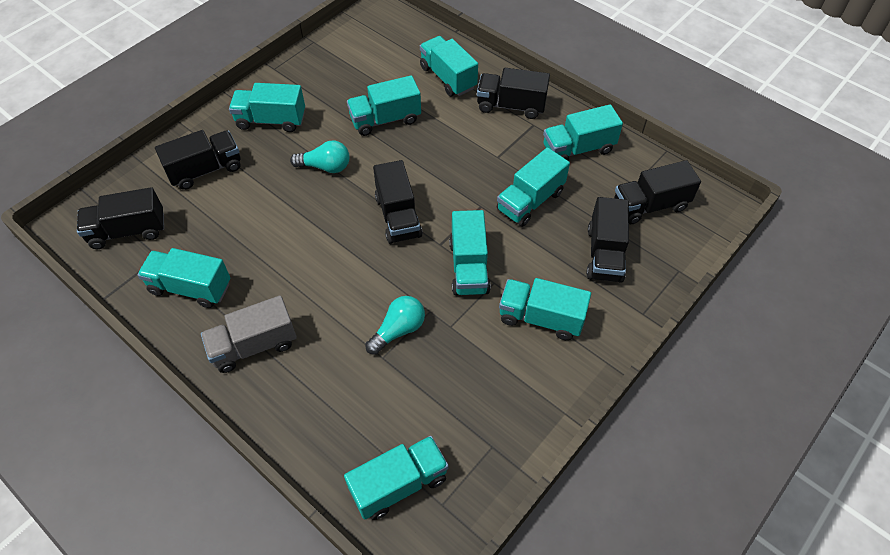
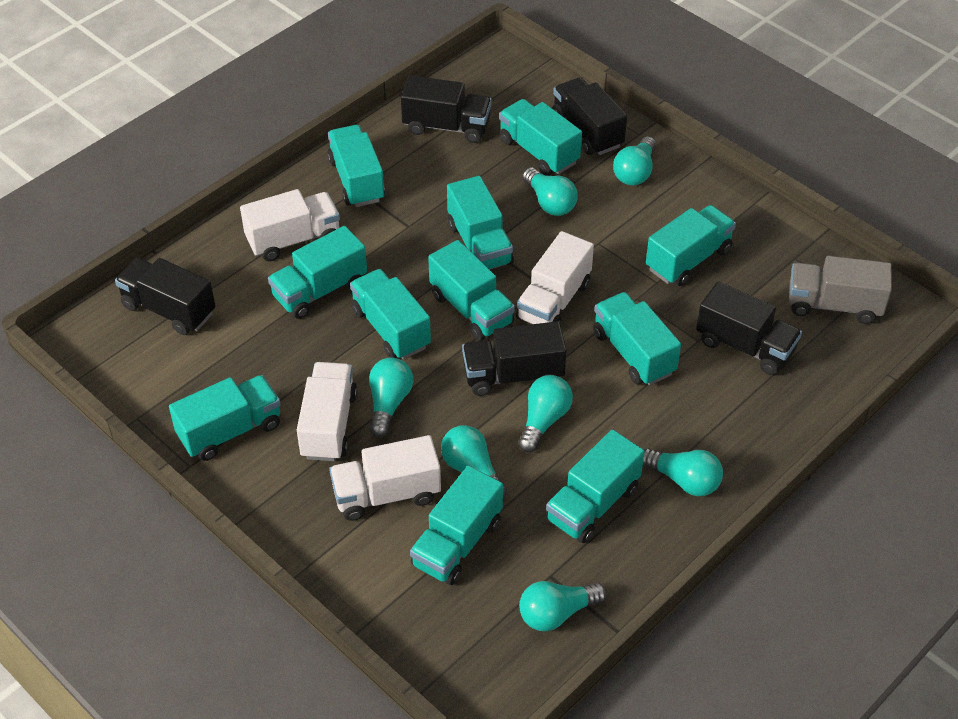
black truck: [77,187,164,249] [155,130,241,190] [373,160,423,244] [477,68,550,119] [586,197,629,283] [614,160,701,224] = 6 -> [115,258,215,335] [401,75,492,143] [462,321,567,396] [552,77,627,155] [696,281,802,375] = 5
turquoise light bulb: [290,140,350,173] [365,296,425,355] = 2 -> [369,357,413,437] [441,425,507,499] [518,375,573,452] [519,581,607,631] [523,167,578,216] [613,136,656,186] [643,448,723,496] = 7
turquoise truck: [137,248,230,308] [229,83,305,132] [344,436,449,520] [347,75,421,136] [420,36,478,96] [449,210,491,295] [497,147,570,227] [499,278,591,340] [543,104,623,161] = 9 -> [169,375,281,461] [268,226,367,319] [327,125,385,207] [350,269,431,360] [410,466,503,585] [428,240,515,341] [447,176,514,270] [499,99,582,176] [546,430,645,543] [593,292,681,385] [646,205,736,286] = 11
white truck: none = 0 -> [240,189,340,261] [297,362,357,461] [329,435,441,521] [516,231,594,324] = 4

